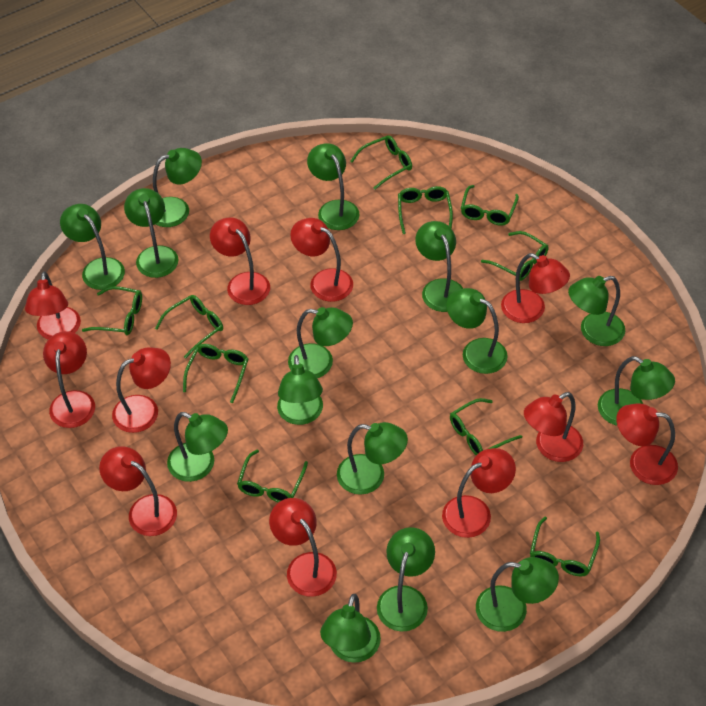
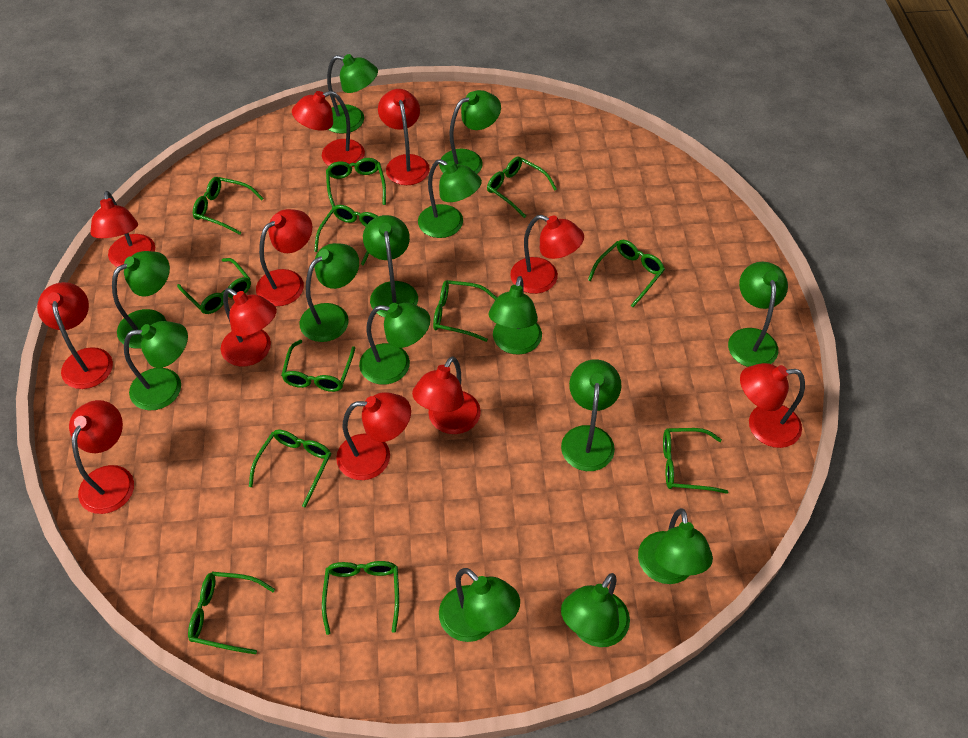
green glasses: [82,286,142,335] [155,295,223,359] [183,344,249,403] [237,450,308,503] [350,135,412,189] [398,186,453,234] [450,398,522,455] [461,185,519,226] [481,231,548,281] [530,517,600,576] = 10 -> [177,258,251,314] [188,572,275,654] [193,177,264,235] [249,430,331,507] [281,340,355,392] [314,205,378,266] [322,561,399,635] [326,158,386,208] [433,280,498,342] [487,157,557,218] [588,240,665,307] [663,428,728,494] = 12
green lamp: [60,204,125,290] [124,188,178,278] [153,148,202,227] [167,412,228,482] [277,355,323,425] [288,307,353,378] [307,143,360,230] [320,594,381,663] [337,422,408,495] [377,527,435,632] [415,221,463,312] [446,288,508,374] [476,557,559,632] [568,276,625,346] [598,356,675,425] = 15 -> [112,251,170,349] [124,321,188,410] [300,243,359,342] [327,54,378,134] [359,303,430,385] [363,215,418,318] [418,159,482,238] [439,90,501,174] [439,568,520,642] [488,276,542,355] [561,359,621,471] [561,573,630,647] [638,508,713,584] [728,262,788,367] = 14

